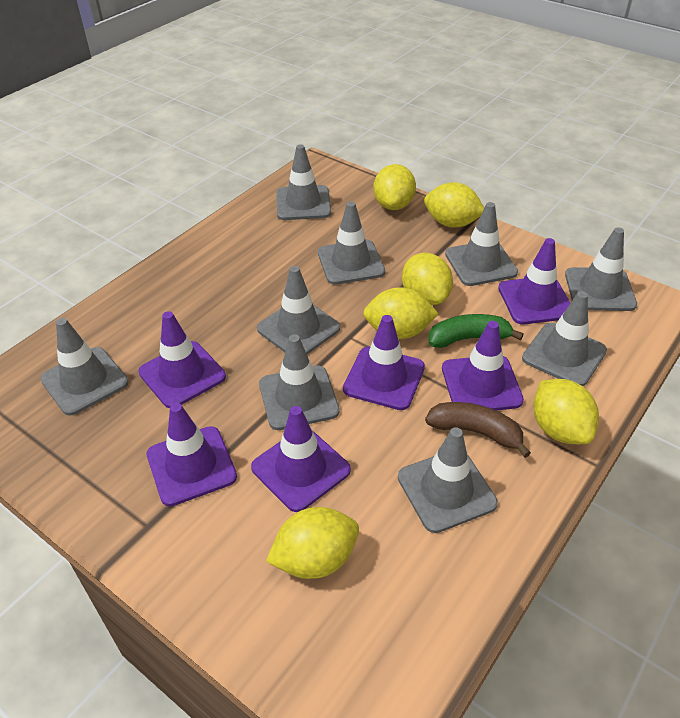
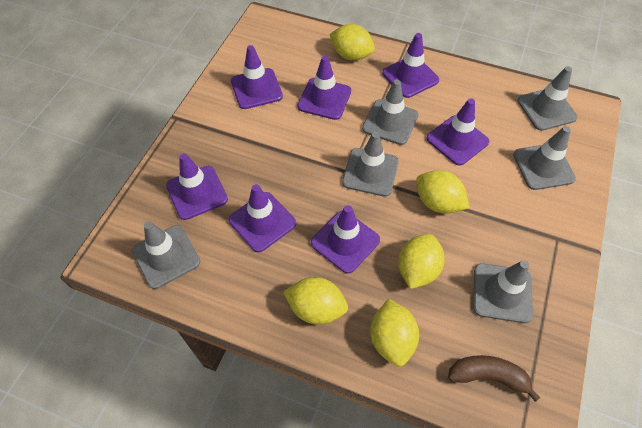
green banana: [428,314,524,348] = 1 -> none = 0
grey traffic cone: [40,318,129,416] [257,266,340,354] [259,334,340,430] [276,144,331,220] [318,201,385,285] [398,427,498,533] [445,202,518,286] [522,291,607,386] [565,227,637,311] = 9 -> [132,221,200,289] [342,132,399,197] [362,79,419,145] [473,260,533,323] [513,126,576,190] [517,66,578,131] = 6
purple traffic cone: [138,311,226,408] [147,403,237,506] [251,406,351,512] [343,315,425,410] [442,321,524,411] [498,238,570,325] = 6 -> [166,153,228,220] [229,184,296,252] [231,45,283,109] [298,56,351,120] [311,205,380,274] [382,33,439,98] [426,98,489,166] = 7
yellow lemon: [266,507,359,579] [363,287,439,339] [373,164,416,210] [402,253,453,305] [424,182,484,228] [533,379,599,444] = 6 -> [283,277,348,325] [329,24,375,60] [370,299,419,367] [398,234,445,289] [416,170,469,214] = 5

